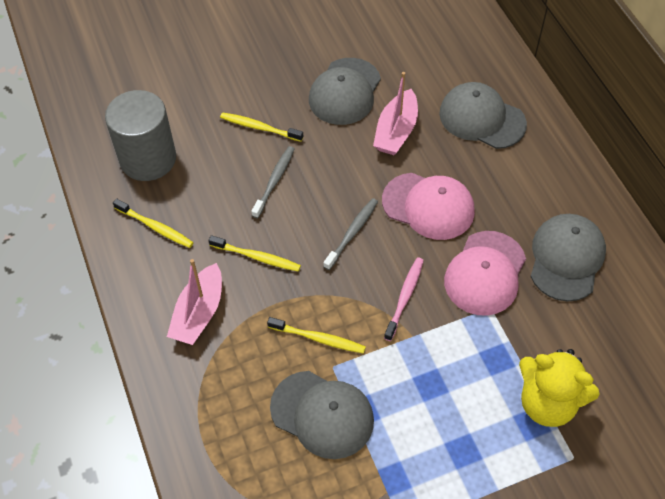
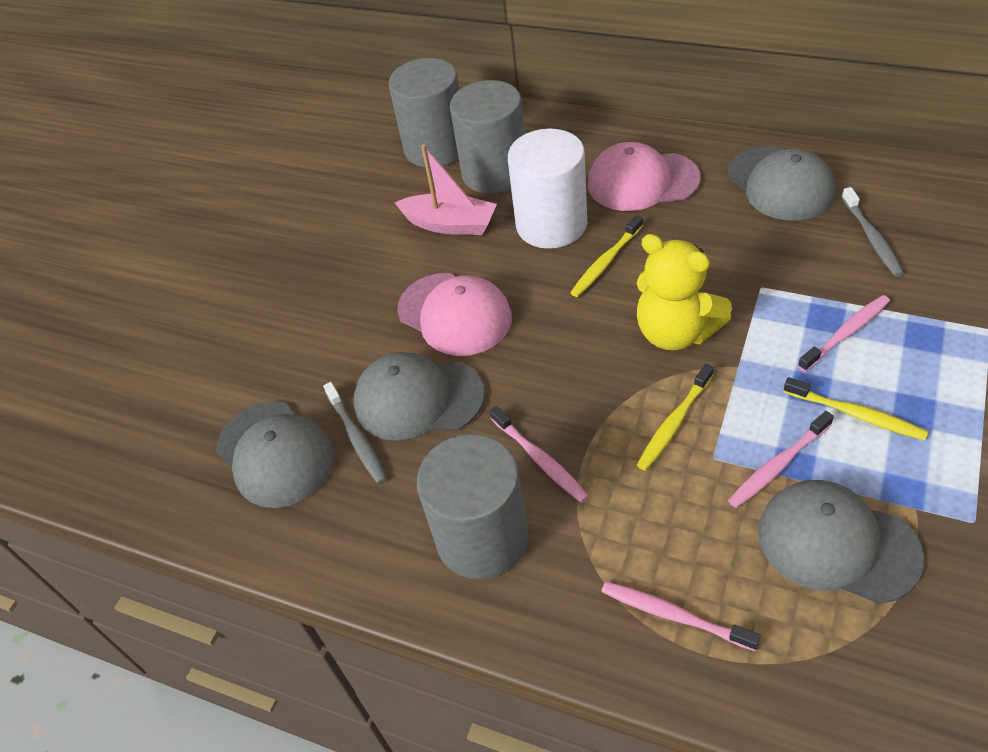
grey cylinder: [105,90,176,181] = 1 -> [389,58,459,168] [417,434,528,580] [450,80,525,194] = 3
pink boat: [167,259,222,345] [373,72,418,155] = 2 -> [394,144,497,235] = 1
pink toothbrush: [384,257,424,341] = 1 -> [490,406,589,503] [601,581,761,651] [728,411,834,508] [798,295,890,372] = 4
white cylinder: none = 0 -> [508,129,587,249] = 1
yellow toothbrush: [113,199,194,248] [209,235,301,272] [220,112,303,142] [267,317,366,354] = 4 -> [570,215,643,297] [637,364,714,471] [784,377,928,440] = 3

